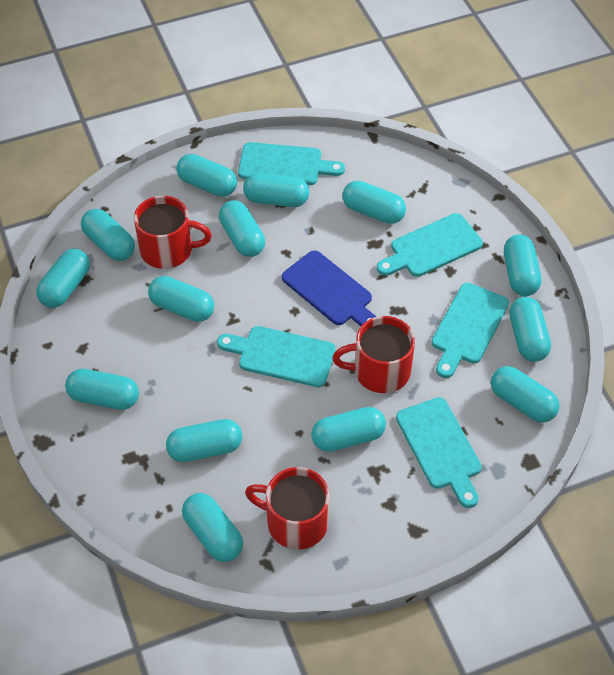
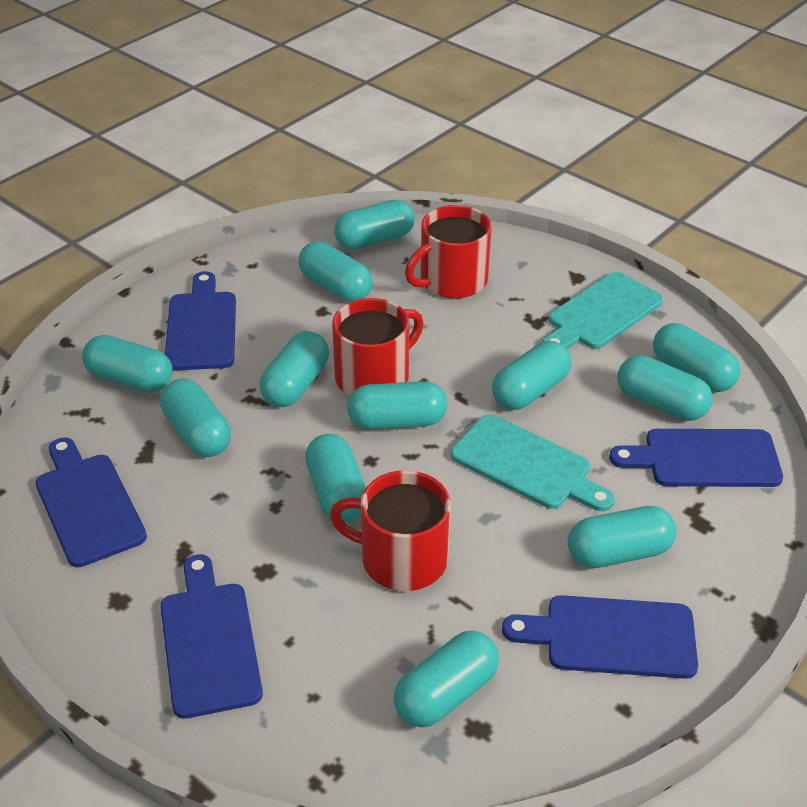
blue cutting board: [282,250,377,326] = 1 -> [35,437,147,567] [160,554,263,719] [165,271,236,371] [502,595,698,679] [609,429,783,487] = 5
turquoise capsule: [36,249,90,308] [65,369,139,410] [81,209,135,261] [148,276,214,322] [166,419,242,462] [176,154,237,197] [182,493,243,562] [219,200,265,257] [243,173,309,207] [311,407,386,452] [342,181,406,224] [491,366,559,423] [504,235,541,296] [509,297,551,362] = 14 -> [82,335,173,393] [160,379,231,457] [259,331,329,407] [298,241,372,302] [305,434,366,523] [334,200,415,250] [347,381,447,429] [394,631,499,728] [492,341,572,410] [568,506,676,568] [618,355,713,421] [653,323,740,392] = 12
turquoise cutting board: [217,326,336,387] [238,142,345,185] [377,213,483,277] [396,397,482,508] [431,283,509,378] = 5 -> [451,414,615,511] [543,272,663,349] = 2

